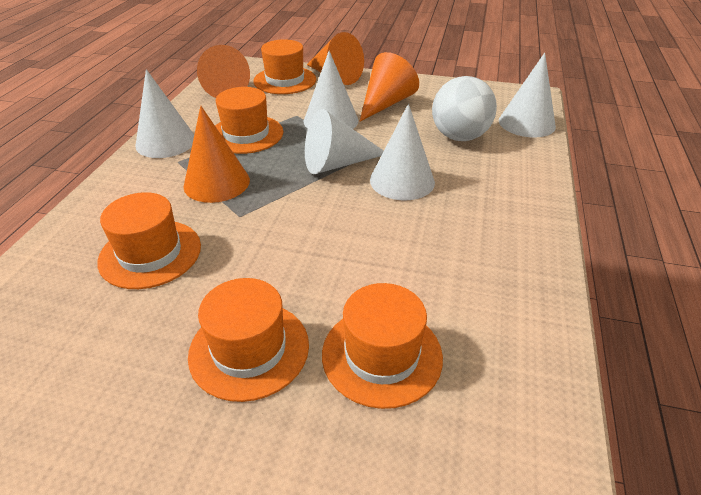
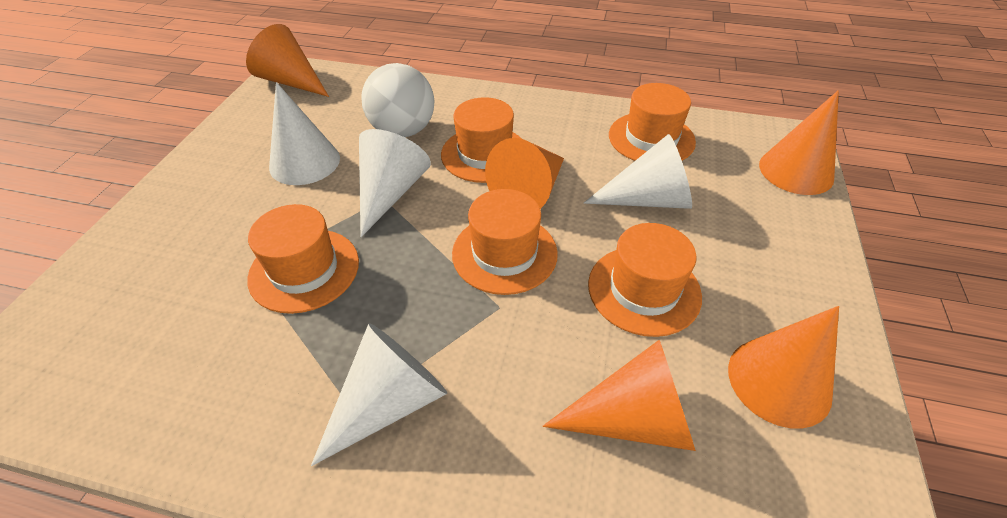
orange cone: [183,106,250,203] [197,45,250,98] [307,32,364,85] [359,52,419,122] = 4 -> [246,24,329,97] [485,138,564,209] [543,340,696,451] [728,306,839,429] [759,90,839,195] = 5
white cone: [135,69,194,158] [304,51,358,129] [305,109,384,174] [370,104,435,200] [499,53,556,137] = 5 -> [269,82,340,185] [311,323,447,466] [359,129,431,237] [584,134,692,209] = 4

